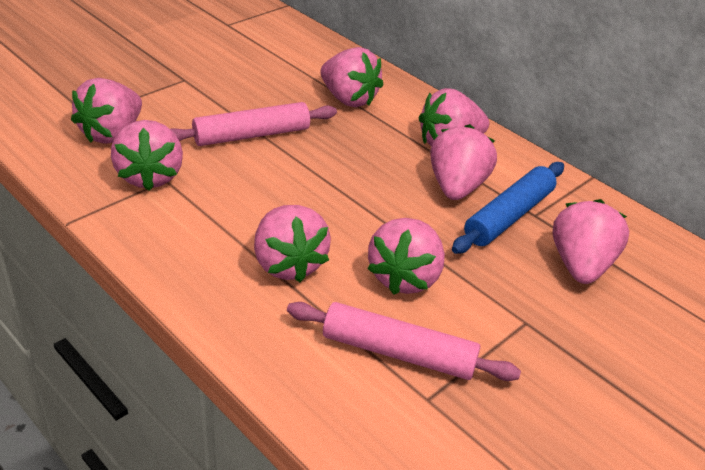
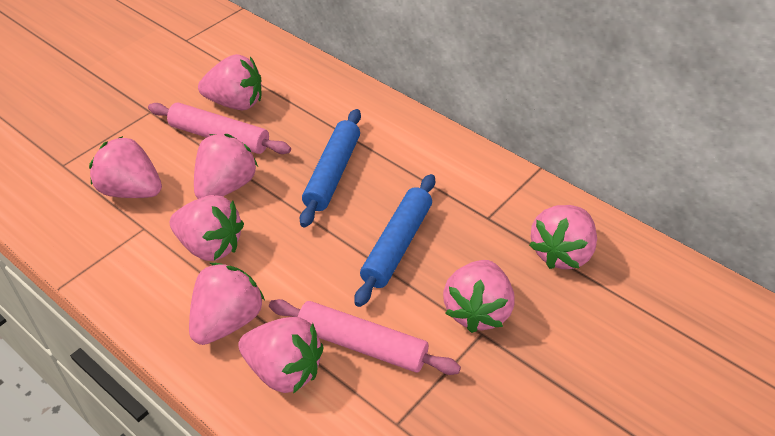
blue rolling pin: [452,162,564,254] = 1 -> [300,109,361,227] [355,174,435,307] = 2

